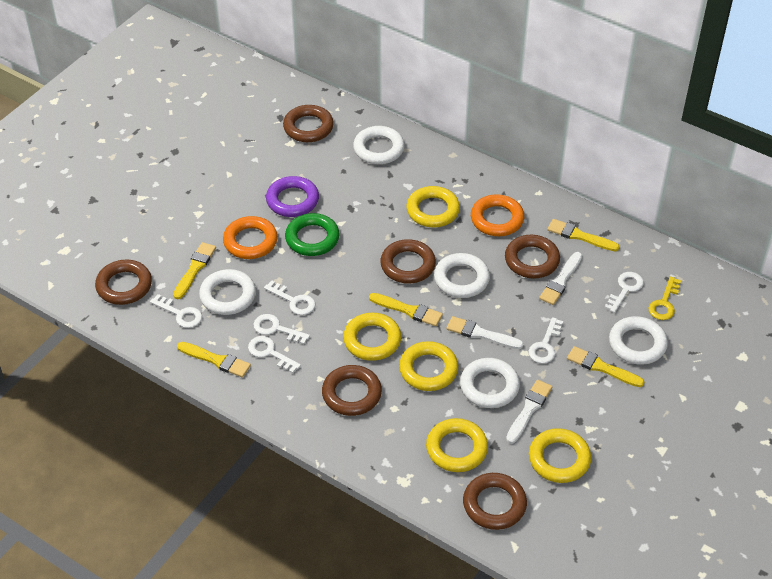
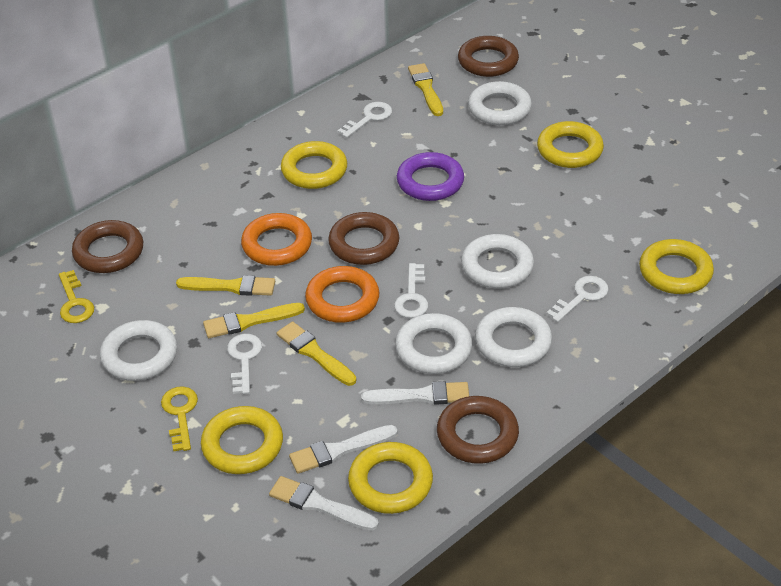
brown ring: [95,260,152,305] [283,105,334,142] [322,365,382,416] [380,239,436,284] [463,473,527,530] [505,235,560,279] = 6 -> [72,220,143,273] [328,212,399,265] [437,396,519,464] [458,36,519,77] = 4
green ring: [285,213,340,256] = 1 -> none = 0
white key: [150,294,202,328] [248,336,301,373] [253,314,310,344] [264,281,316,315] [529,317,563,363] [604,272,644,313] = 6 -> [227,334,262,394] [338,102,392,138] [394,263,428,318] [546,276,608,322] = 4
yellow brush: [173,242,216,299] [177,342,251,377] [369,293,443,326] [547,219,620,252] [567,346,644,387] = 5 -> [176,275,275,296] [203,303,305,338] [277,321,356,386] [408,63,443,116] = 4
yellow key: [648,277,681,320] = 1 -> [59,270,94,323] [161,386,198,451] = 2

